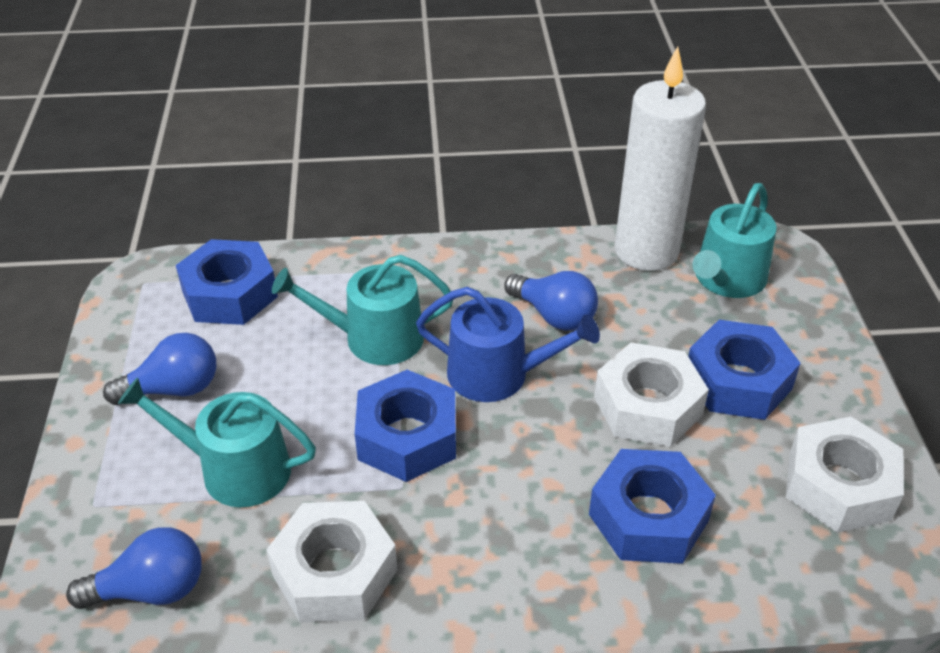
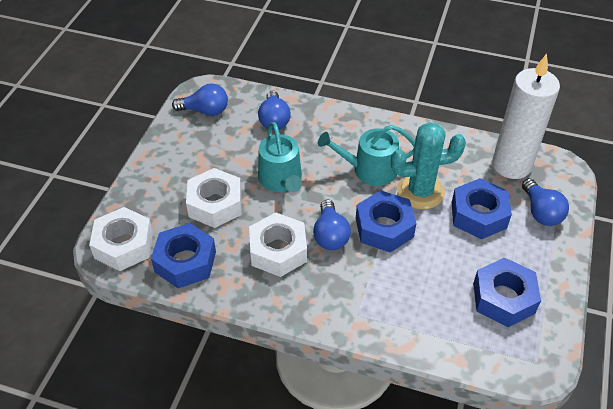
blue light bulb: [66,527,202,609] [103,333,216,405] [504,271,598,331] = 3 -> [172,83,228,116] [258,90,291,130] [313,200,351,250] [522,178,569,226] = 4
blue watering can: [416,287,600,402] = 1 -> none = 0
turquoise cactus: none = 0 -> [391,122,466,209] = 1
turquoise watering can: [118,377,316,507] [272,255,453,365] [693,183,777,298] = 3 -> [258,122,302,192] [318,125,415,186] = 2

